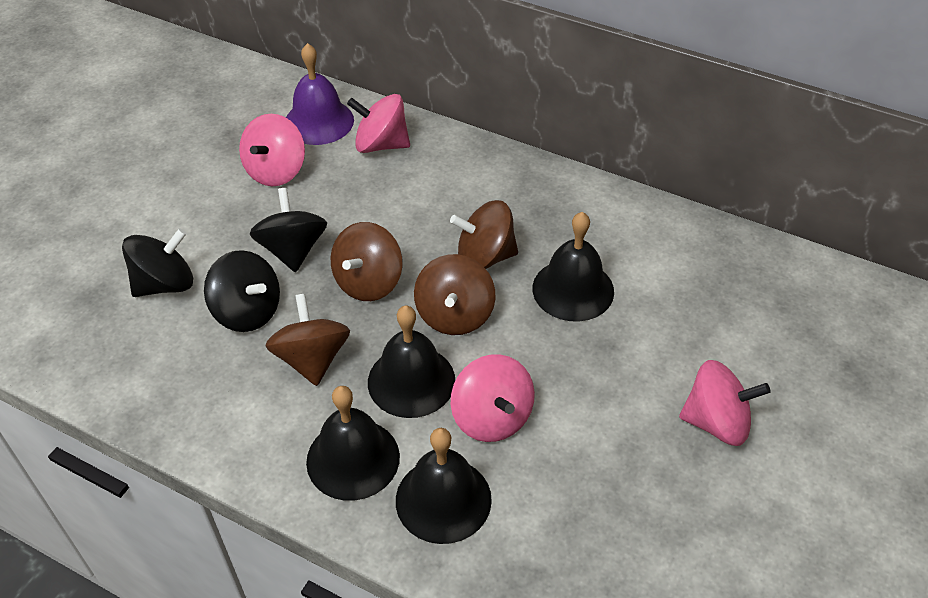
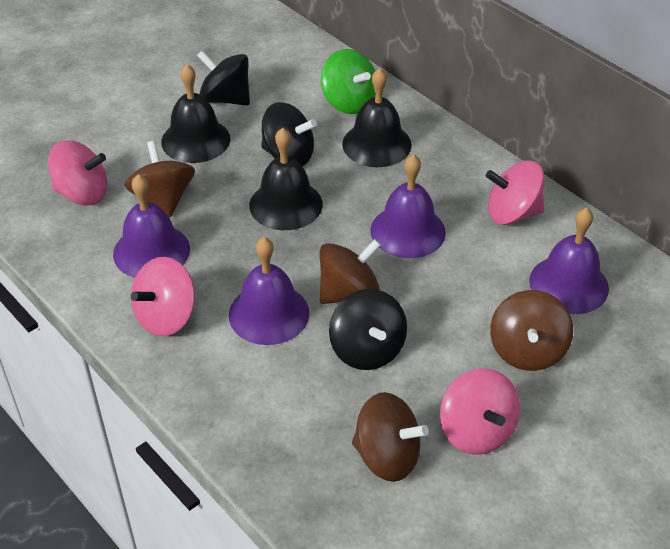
black bell: [306,386,400,501] [368,305,455,418] [396,428,492,544] [533,212,614,321] = 4 -> [161,64,230,163] [249,128,323,230] [342,68,412,167] = 3
green spinning top: none = 0 -> [321,49,375,114] = 1
purple bell: [286,43,354,145] = 1 -> [113,174,190,278] [229,237,309,345] [371,154,446,258] [529,207,609,314] = 4

